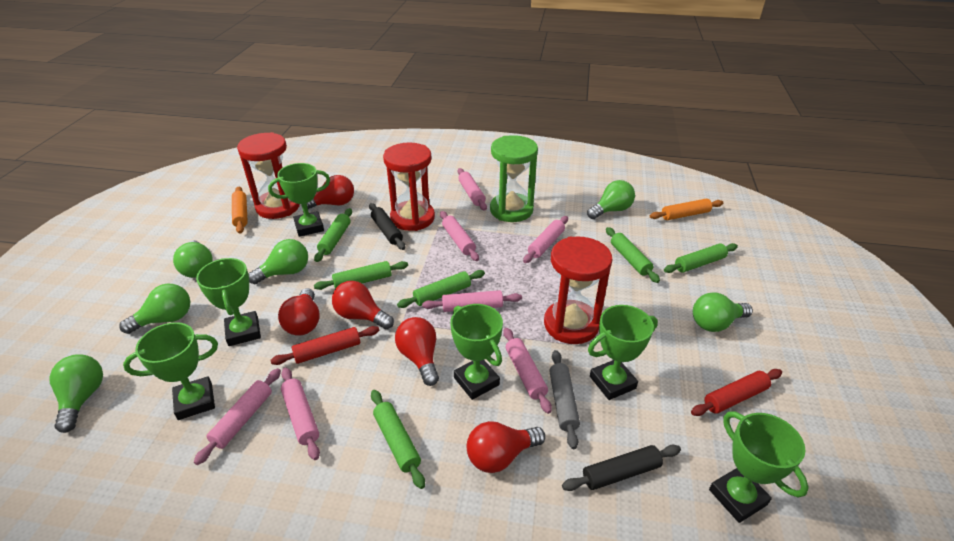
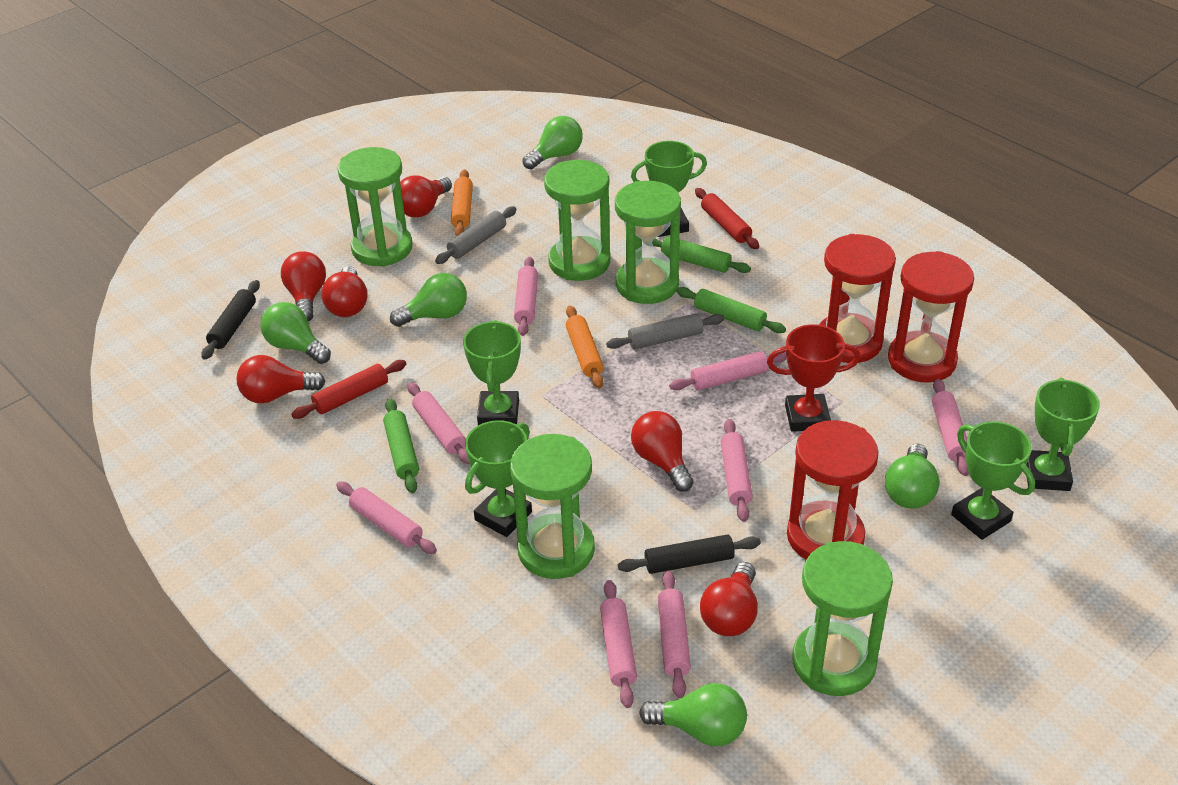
green hourglass: [490,135,538,222] = 1 -> [337,147,412,267] [510,434,595,579] [544,160,610,281] [615,181,681,304] [792,541,893,696] = 5
green light bulb: [49,354,103,433] [119,284,190,334] [173,240,213,278] [248,239,308,284] [587,180,635,219] [693,292,753,332] = 6 -> [260,302,331,364] [390,273,467,327] [522,116,583,170] [639,683,747,746] [885,444,939,509] = 5
green rolling pin: [314,208,352,262] [314,261,408,290] [371,390,425,489] [397,270,485,308] [606,227,660,283] [664,243,738,273] = 6 -> [383,398,419,493] [652,236,751,273] [676,287,786,333] = 3
green trophy: [123,322,218,420] [196,258,261,346] [268,163,330,237] [450,304,503,400] [588,305,658,400] [709,411,809,523] = 6 -> [463,320,521,425] [465,420,532,537] [631,141,707,237] [951,421,1035,540] [1026,378,1100,491] = 5
grey rolling pin: [549,350,580,449] = 1 -> [435,206,517,264] [606,313,724,349] = 2
pink rolling pin: [194,368,281,465] [281,367,320,460] [422,290,522,312] [440,211,479,261] [458,168,487,211] [503,328,552,414] [523,216,568,263] = 7 -> [336,481,437,554] [408,382,470,464] [514,257,538,336] [600,580,637,708] [658,571,691,698] [669,351,787,390] [720,419,753,522] [932,379,969,476] = 8
red light bulb: [278,288,320,336] [301,175,354,209] [332,281,394,329] [395,317,439,386] [467,421,545,473] = 5 -> [236,355,326,404] [281,251,326,321] [322,266,368,317] [400,175,452,218] [631,411,694,492] [700,562,758,636] = 6
red trophy: none = 0 -> [767,324,860,432] = 1

